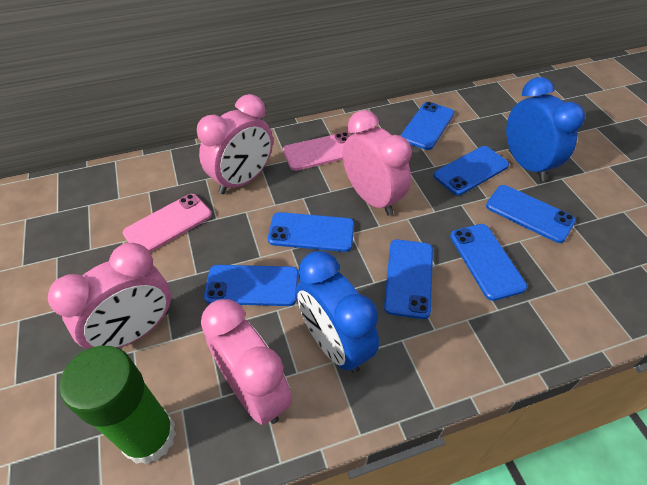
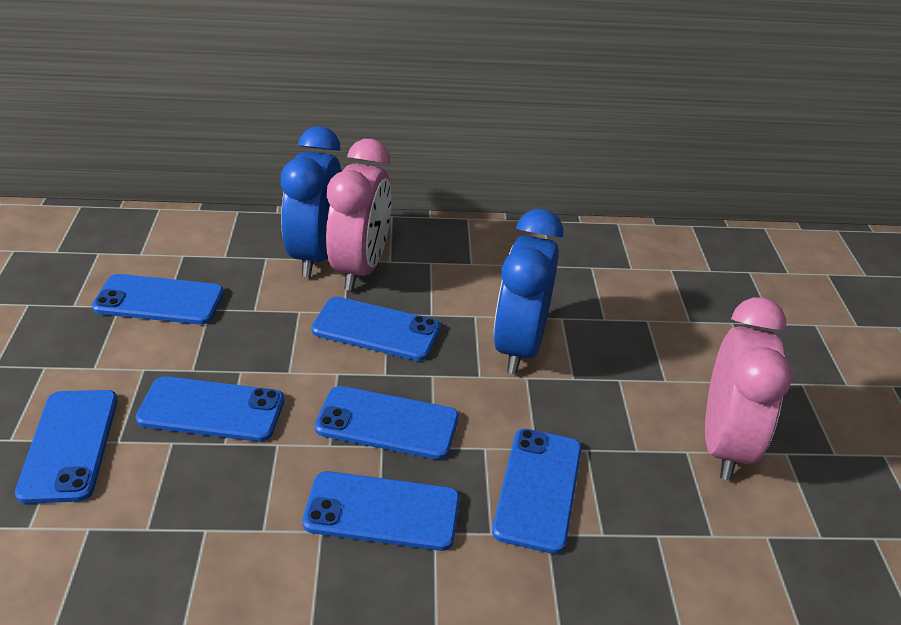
green glue stick: [60,346,176,465] = 1 -> none = 0
pink clock: [48,243,171,349] [197,94,273,194] [201,299,292,425] [343,110,412,216] = 4 -> [326,139,392,291] [705,297,792,480] = 2
pink phone: [123,194,212,252] [283,132,351,171] = 2 -> none = 0

